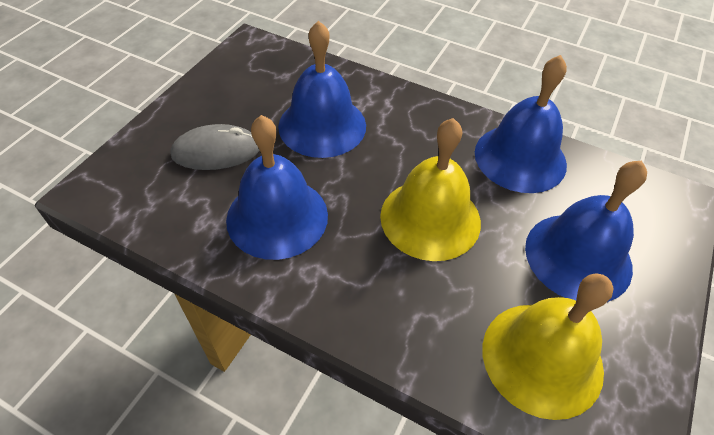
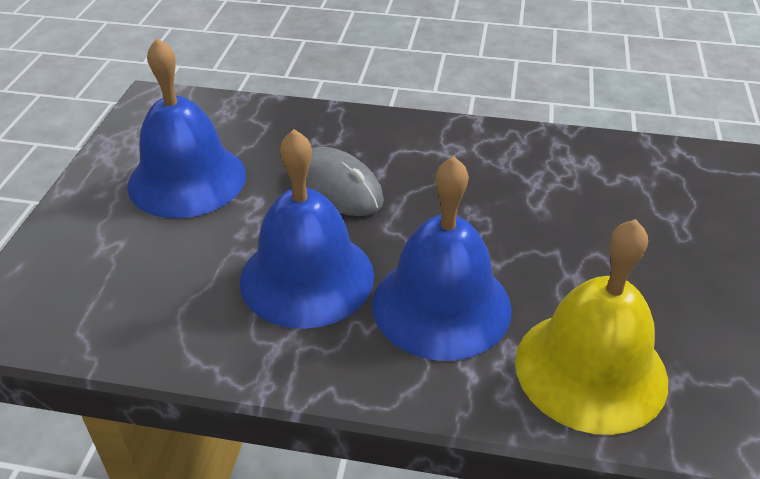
blue bell: [226,115,328,260] [278,20,366,158] [475,55,567,193] [525,160,647,302] = 4 -> [127,38,246,218] [240,129,374,329] [372,156,512,361] = 3
yellow bell: [380,118,481,261] [482,273,614,420] = 2 -> [515,219,668,435] = 1

